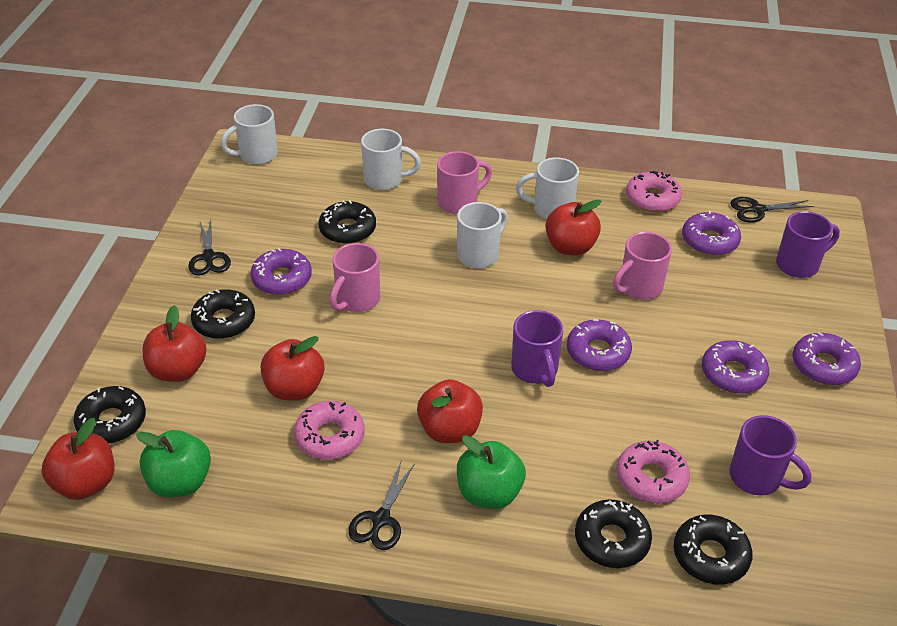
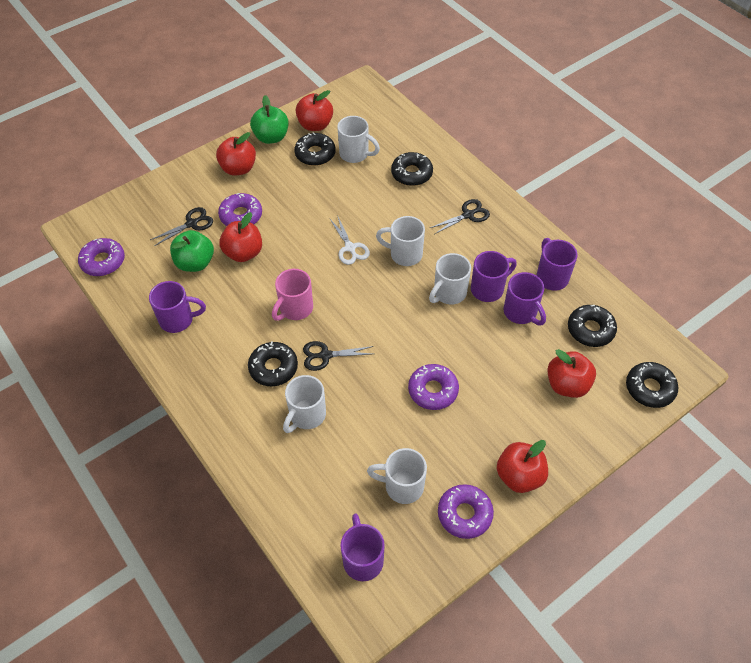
pink donut: [294,401,365,460] [617,440,690,503] [626,171,682,212] = 3 -> none = 0
pink mug: [329,243,380,312] [437,151,492,214] [613,232,672,300] = 3 -> [272,269,313,321] = 1
purple donut: [250,248,312,295] [567,319,632,371] [682,211,741,256] [702,340,769,394] [792,332,861,385] = 5 -> [78,238,125,276] [218,193,262,226] [408,364,459,410] [438,484,494,539] = 4
purple mug: [511,310,563,387] [730,415,812,496] [776,211,840,278] = 3 -> [149,281,206,333] [341,513,385,581] [471,251,517,302] [504,272,546,325] [536,238,578,291] = 5
white mug: [220,104,278,165] [361,129,421,190] [457,202,508,268] [516,157,579,219] = 4 -> [283,375,326,433] [337,116,380,163] [367,448,427,504] [376,216,425,266] [429,253,471,304] = 5
white scissors: none = 0 -> [329,215,370,265] = 1

